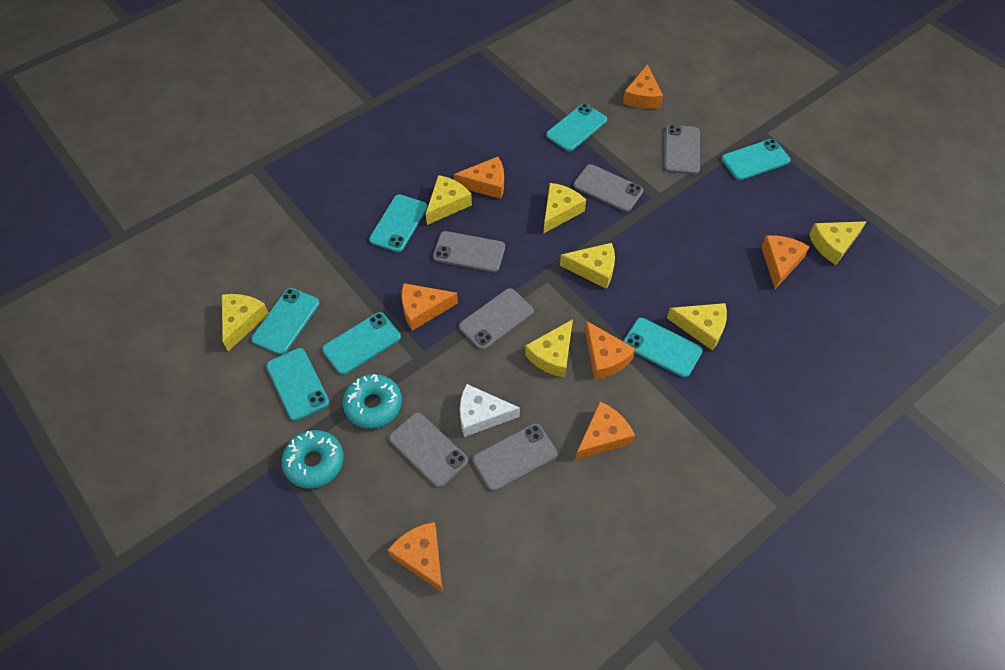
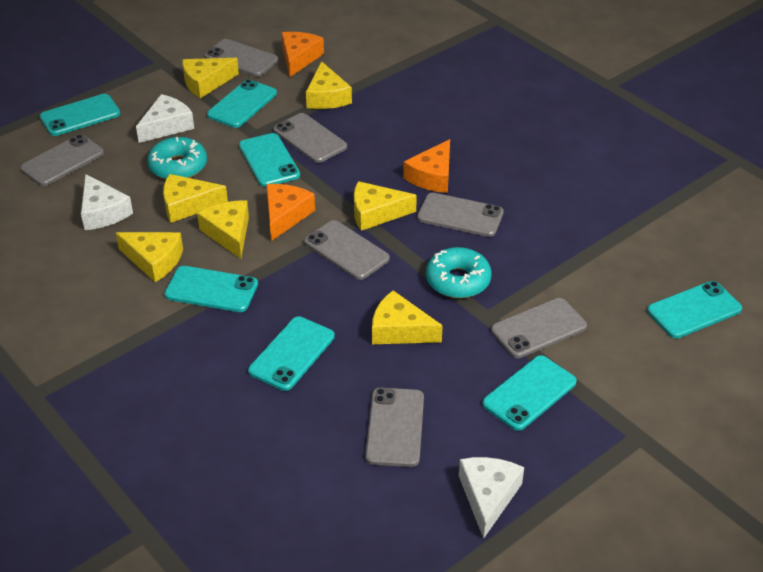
grey phone: [389,412,468,488] [433,231,505,272] [459,288,534,350] [473,423,558,492] [573,164,643,212] [665,125,700,174] = 6 -> [20,134,104,186] [205,39,278,77] [273,113,347,163] [304,220,390,280] [365,388,424,467] [417,193,504,237] [491,298,587,358] = 7
orange cheese: [388,522,443,593] [401,283,458,331] [454,157,504,199] [575,402,635,460] [585,321,636,380] [623,64,663,109] [761,235,810,289] = 7 -> [266,184,315,241] [281,32,324,77] [403,139,450,193] = 3
white cheese: [460,384,520,437] = 1 -> [81,174,133,230] [136,94,194,143] [459,457,524,539] = 3

